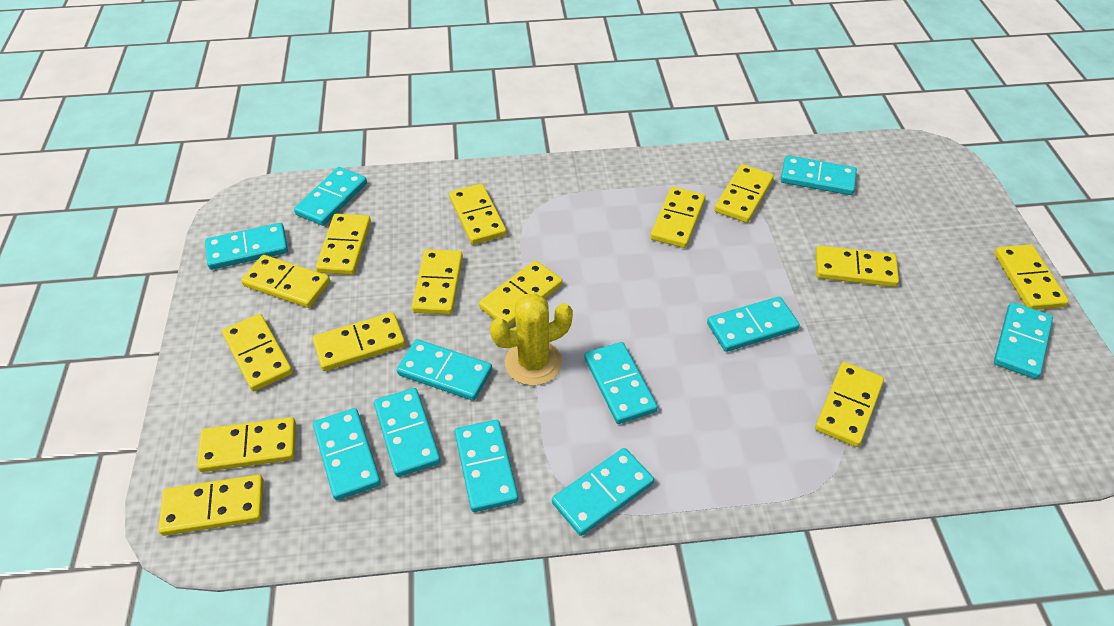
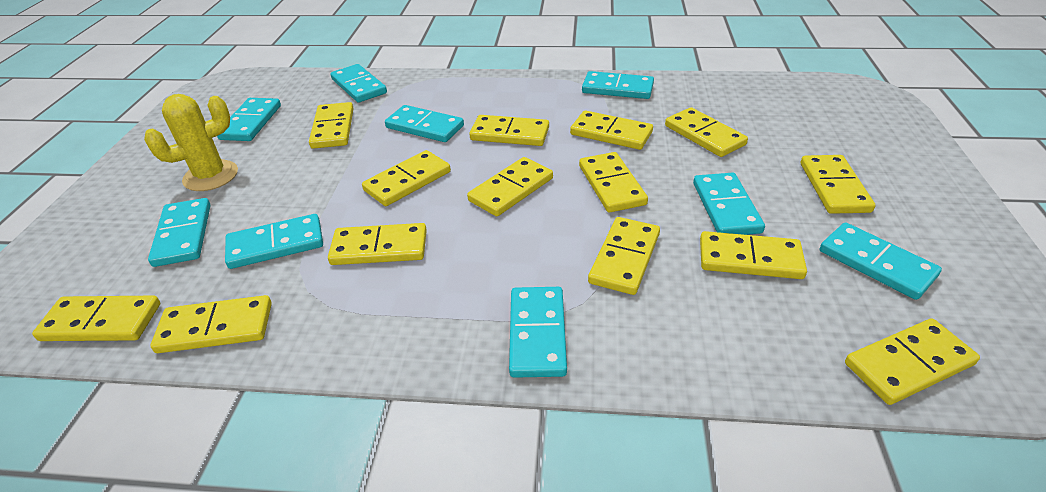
turquoise domino: [205,223,288,270] [294,167,367,226] [313,408,381,500] [374,388,441,477] [397,339,492,401] [455,420,518,512] [552,448,654,536] [584,342,658,424] [707,296,800,352] [781,155,857,195] [994,302,1053,379] = 11 -> [148,198,210,267] [217,98,281,141] [225,214,323,269] [330,64,387,103] [385,105,464,142] [509,287,567,378] [582,71,654,99] [693,172,765,235] [820,222,942,300] = 9

